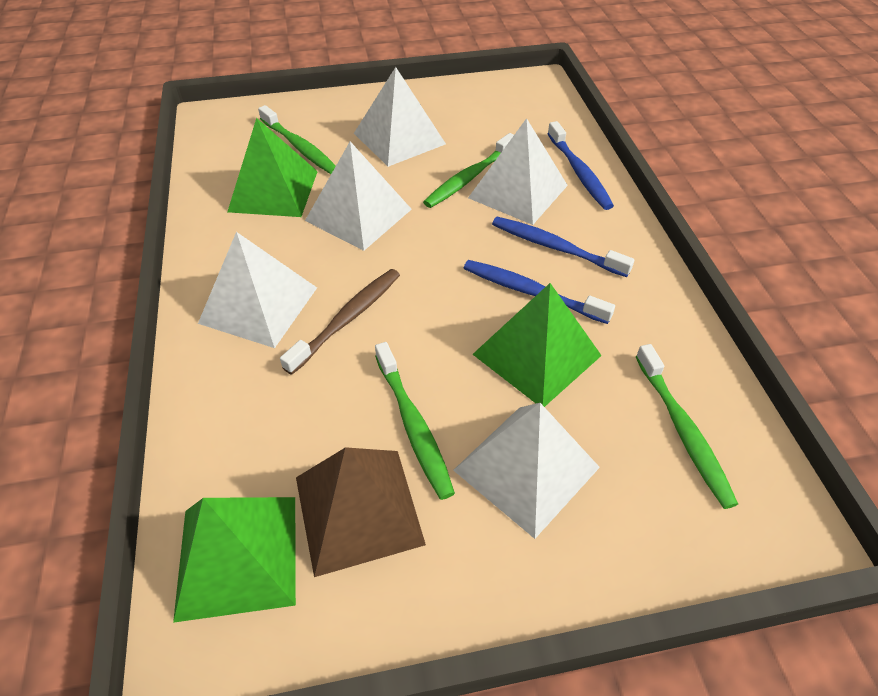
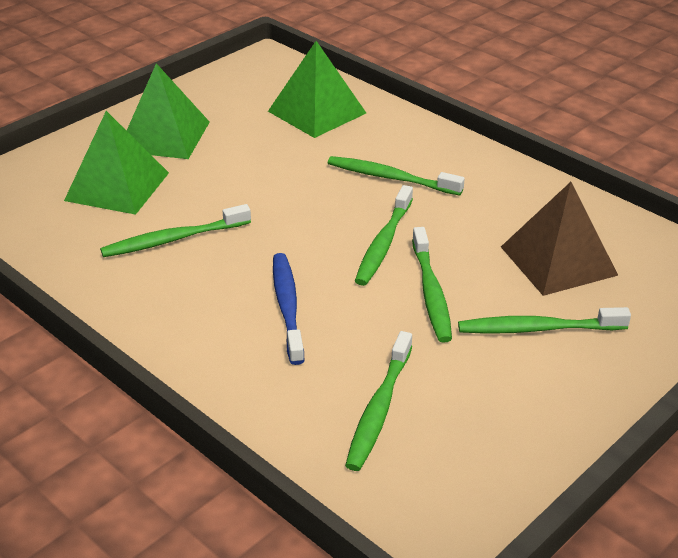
blue toothbrush: [464,260,615,324] [492,217,635,277] [547,121,614,210] = 3 -> [273,253,304,365] = 1
brown toothbrush: [280,269,400,375] = 1 -> none = 0
green toothbrush: [258,105,336,174] [375,342,455,500] [423,133,514,208] [636,344,738,509] = 4 -> [100,204,251,257] [328,156,465,196] [345,331,412,471] [355,185,413,286] [412,227,452,343] [458,307,631,334] = 6
white pyramid: [198,232,317,348] [305,142,412,251] [354,67,446,167] [453,403,600,539] [468,118,568,225] = 5 -> none = 0

